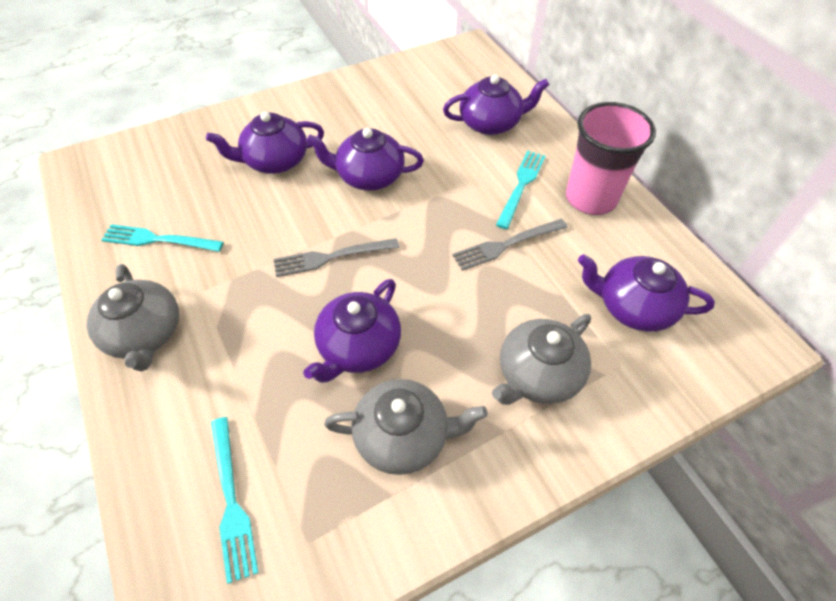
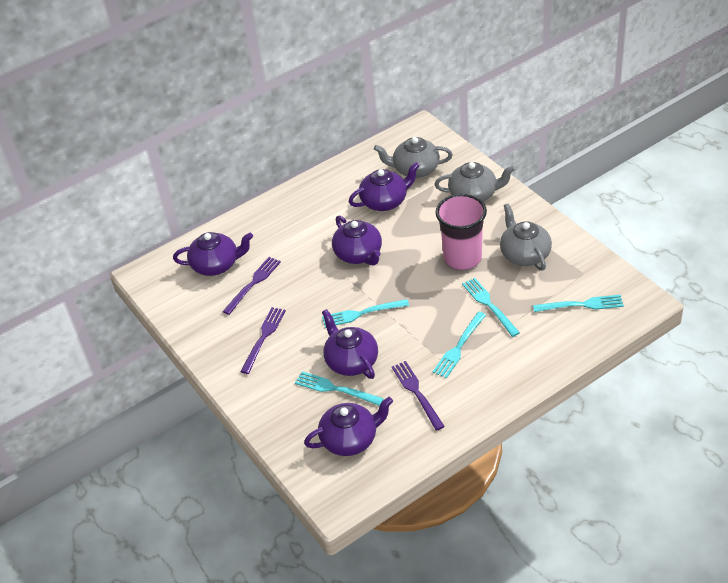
grey fork: [274,238,399,277] [452,219,568,271] = 2 -> none = 0
purple fork: none = 0 -> [222,257,281,315] [240,307,286,374] [392,361,445,431] = 3
turquoise fork: [101,224,224,252] [211,417,258,584] [496,151,545,229] = 3 -> [295,372,384,406] [322,299,409,328] [433,312,486,378] [462,278,520,337] [533,295,624,312] = 5

